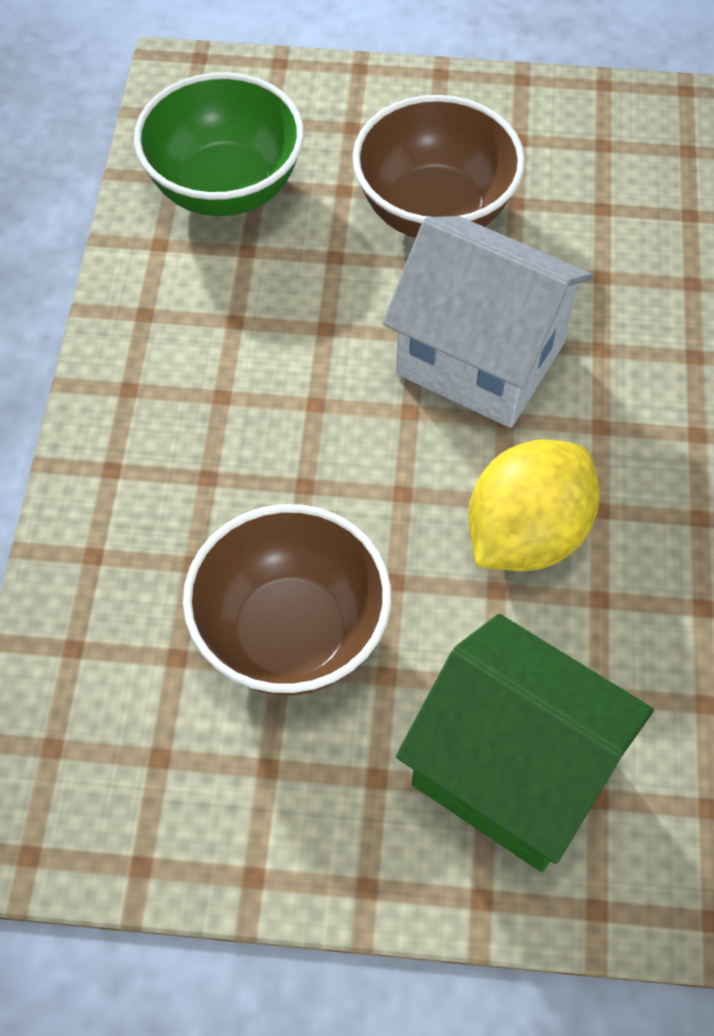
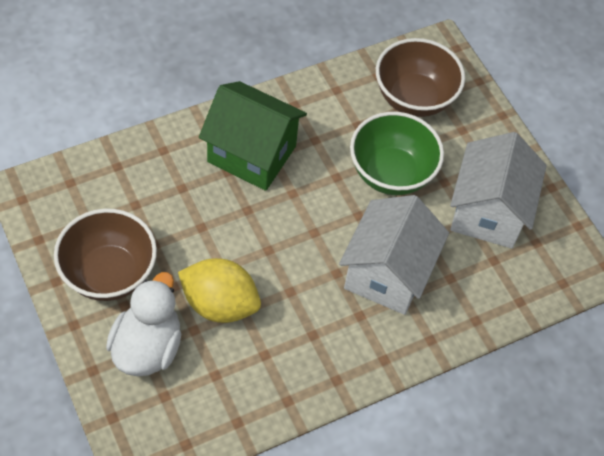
white duck: none = 0 -> [106,272,181,376] = 1
white house: [382,216,593,428] = 1 -> [339,195,449,315] [450,132,547,248] = 2

